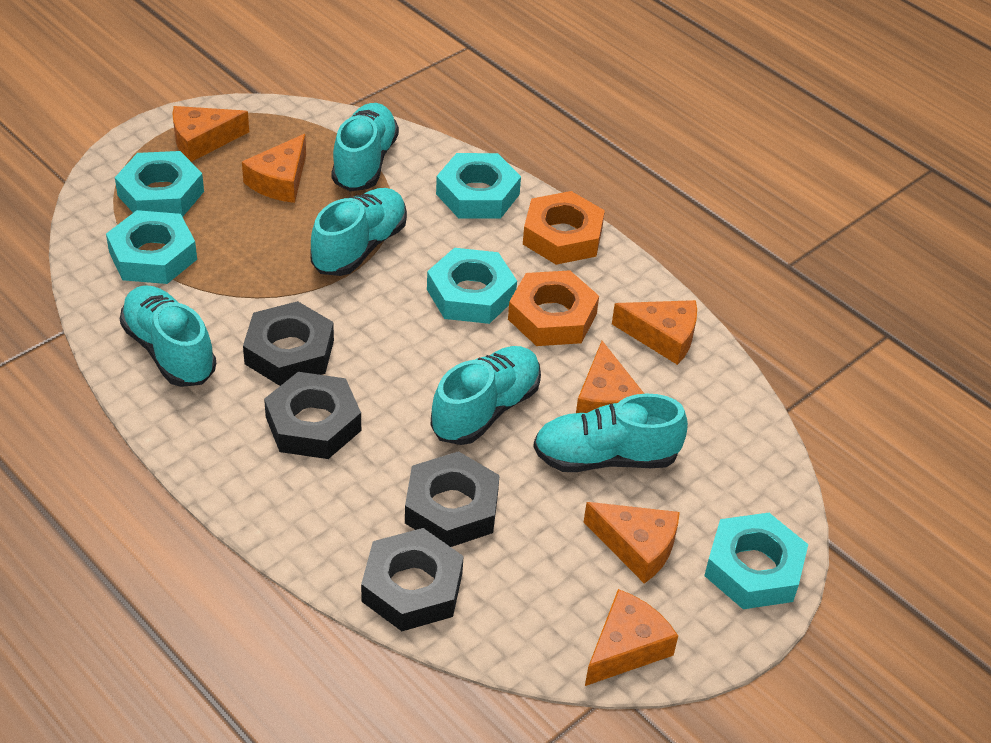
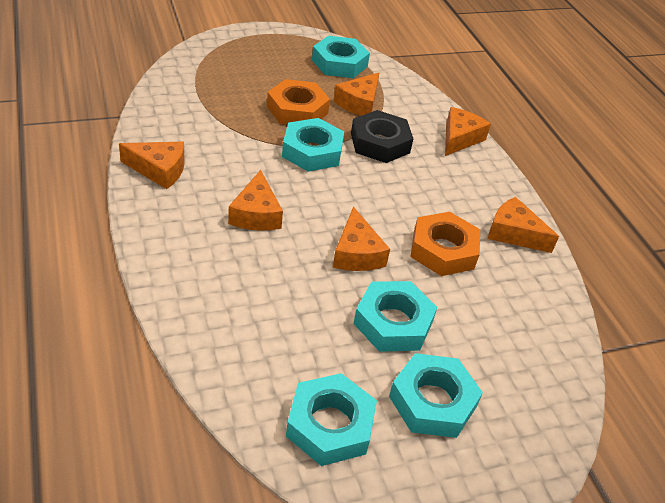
black nut: [243,301,334,386] [264,372,361,459] [361,528,464,631] [405,451,500,547] = 4 -> [351,110,413,163] = 1
turquoise shoe: [120,285,216,387] [310,188,407,276] [331,103,399,192] [431,346,541,445] [533,393,688,472] = 5 -> none = 0

